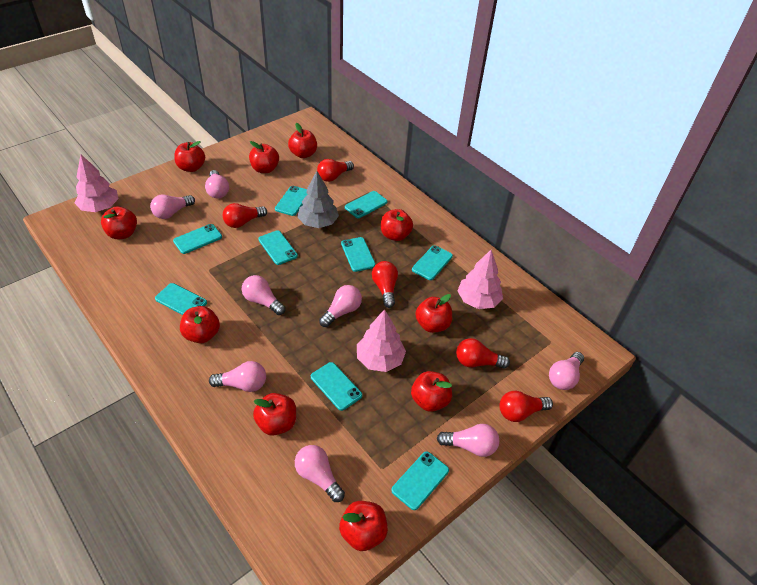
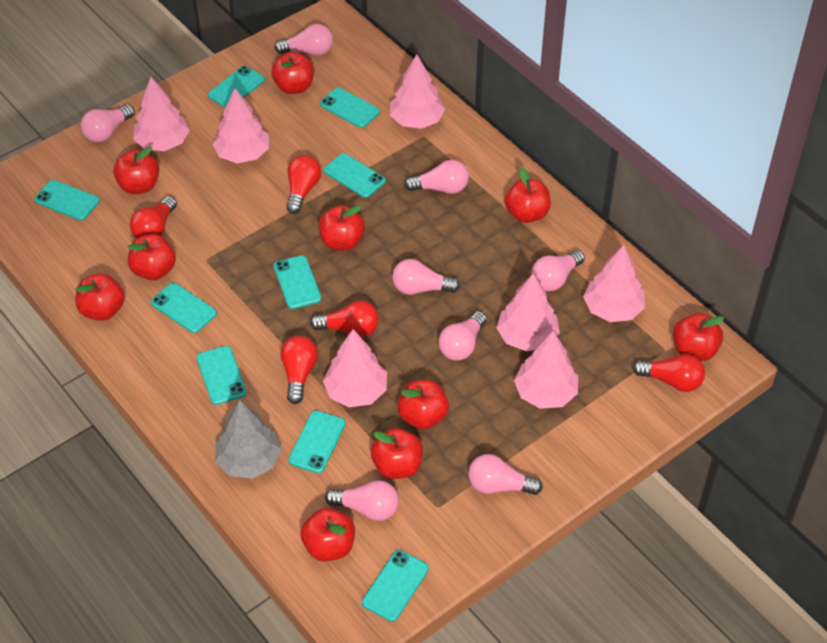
pink tree: [75,155,119,212] [357,309,406,372] [457,250,503,309] = 3 -> [133,77,190,151] [213,88,269,163] [323,329,387,407] [390,54,445,129] [496,273,560,351] [514,331,578,409] [583,245,645,322] = 7

